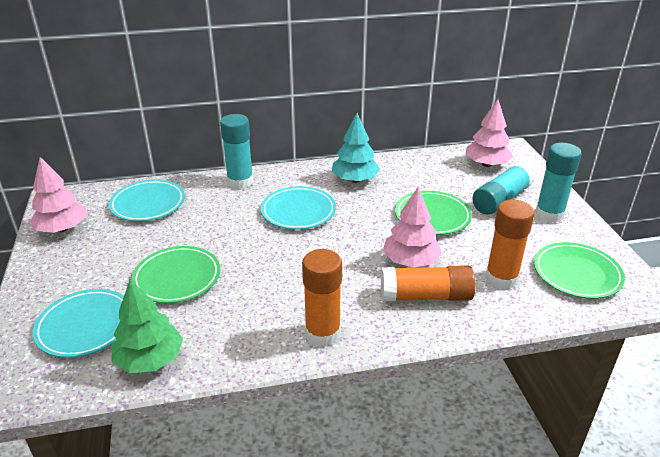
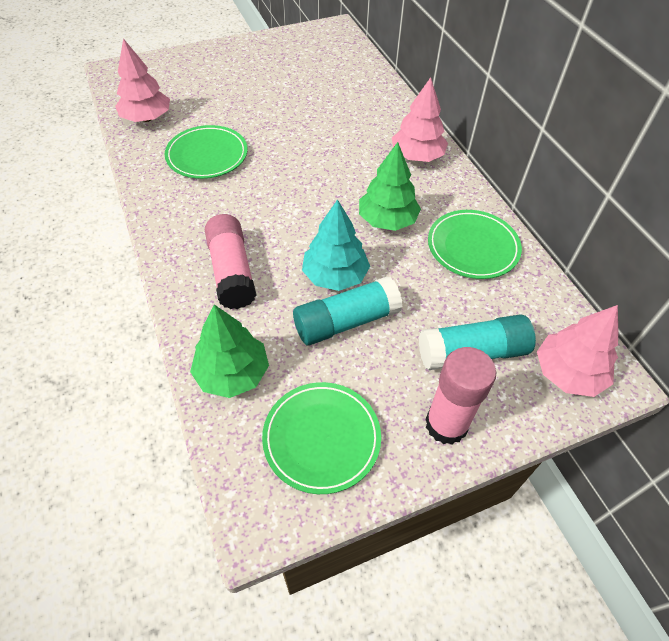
green tree: [112,279,183,373] = 1 -> [190,304,269,398] [359,142,421,231] = 2
orange glue stick: [302,249,342,347] [381,266,476,301] [485,200,534,290] = 3 -> none = 0
pink glue stick: none = 0 -> [205,214,256,309] [425,347,496,445] = 2
turquoise glue stick: [220,114,253,189] [472,162,535,215] [535,143,582,223] = 3 -> [293,276,403,346] [419,314,536,370] = 2
turquoise plate: [33,289,124,358] [109,180,185,221] [261,186,336,230] = 3 -> none = 0

